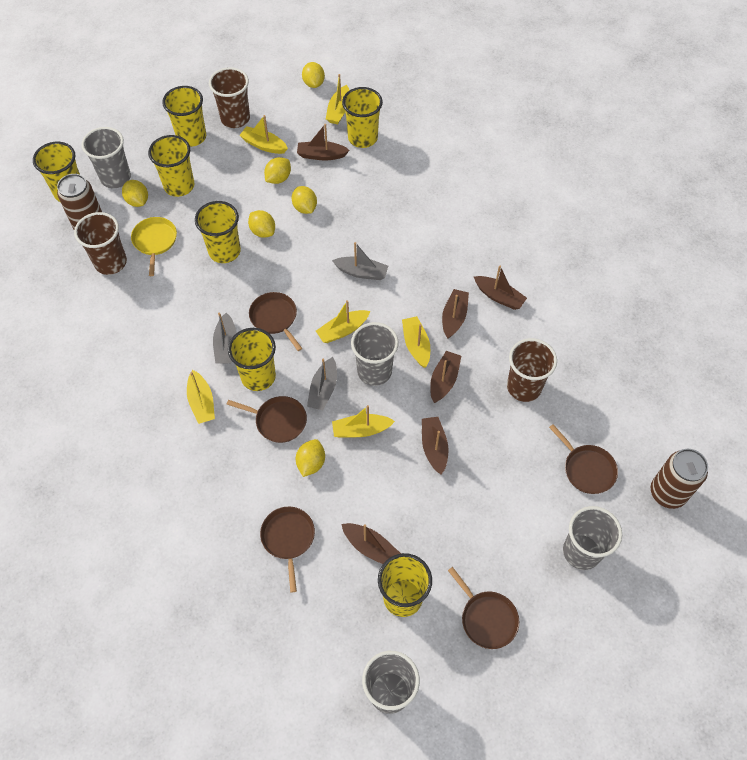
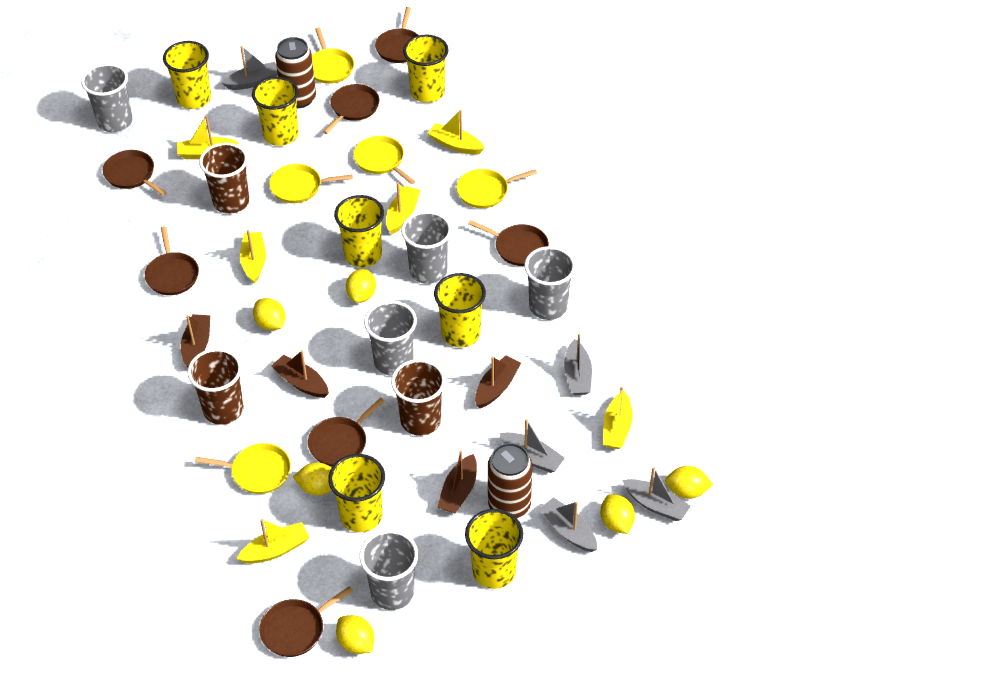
brown boat: [297,124,349,160] [341,523,401,564] [422,417,449,475] [430,351,461,403] [442,289,469,339] [474,265,527,310] = 6 -> [181,314,210,367] [271,350,329,398] [437,450,477,513] [475,355,521,408] = 4
brown pan: [226,396,307,443] [249,292,302,351] [260,507,315,592] [448,567,519,649] [549,424,618,494] = 5 -> [103,150,167,196] [145,226,199,295] [259,586,353,657] [308,397,385,466] [323,84,380,134] [375,7,419,63] [468,220,549,266] = 7
grey boat: [213,313,236,364] [307,357,337,410] [332,242,388,280] = 3 -> [222,46,278,90] [499,419,565,473] [539,497,597,552] [564,333,592,395] [622,467,691,521] = 5
grey cup: [81,127,131,188] [351,322,399,386] [362,651,420,714] [563,506,622,570] = 4 -> [81,63,133,132] [359,530,418,610] [364,301,417,376] [401,211,452,284] [524,246,576,320] = 5
yellow pan: [131,217,177,276] = 1 -> [195,443,291,494] [269,164,353,203] [312,27,354,84] [353,136,416,185] [456,169,537,208] = 5

